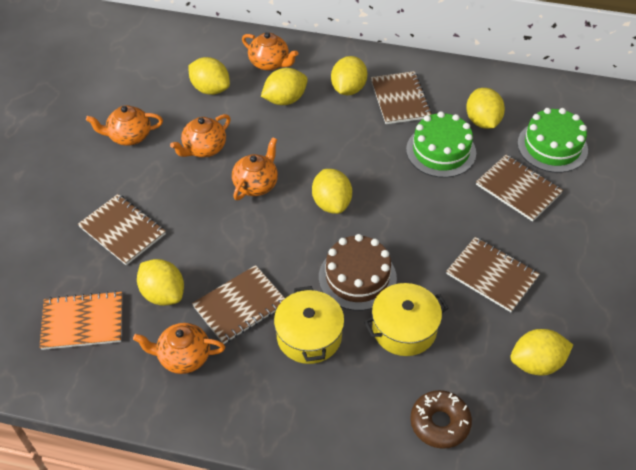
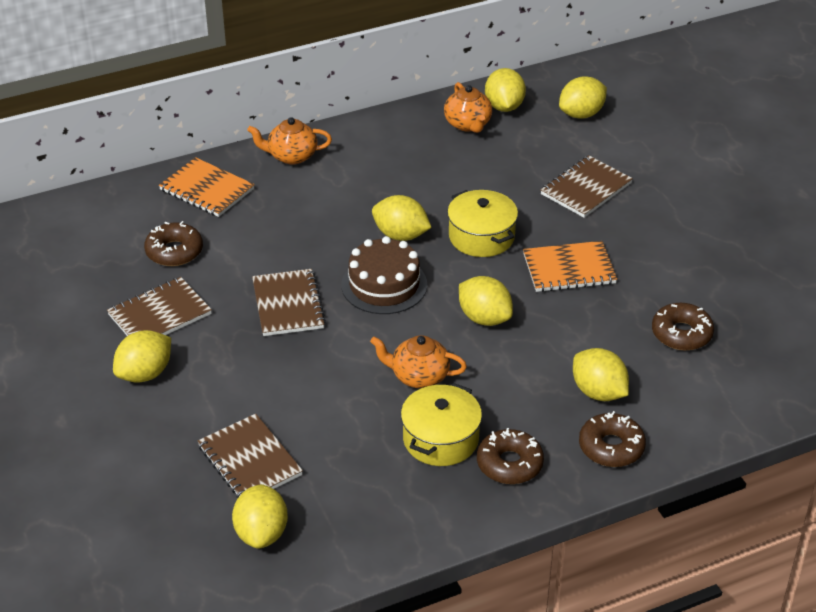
brown donut: [410,390,472,449] = 1 -> [144,221,203,266] [477,428,544,484] [579,411,646,467] [652,303,714,350] = 4
brown notebook: [78,194,166,265] [192,265,285,344] [371,71,432,124] [446,237,540,312] [476,155,563,222] = 5 -> [107,277,212,336] [198,414,303,499] [252,269,326,336] [540,155,633,218] = 4
green cake: [406,111,476,178] [517,108,588,173] = 2 -> none = 0
orange notebook: [39,291,122,350] = 1 -> [159,157,255,217] [523,241,617,292] = 2
orange teapot: [86,105,163,146] [133,323,225,374] [170,114,231,157] [232,137,278,200] [242,32,298,71] = 5 -> [247,117,332,165] [370,335,467,388] [444,82,492,133] = 3

